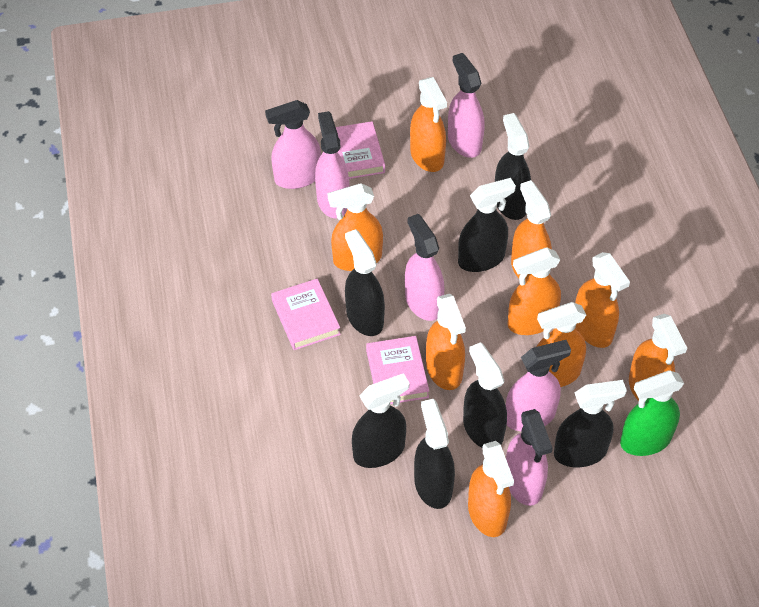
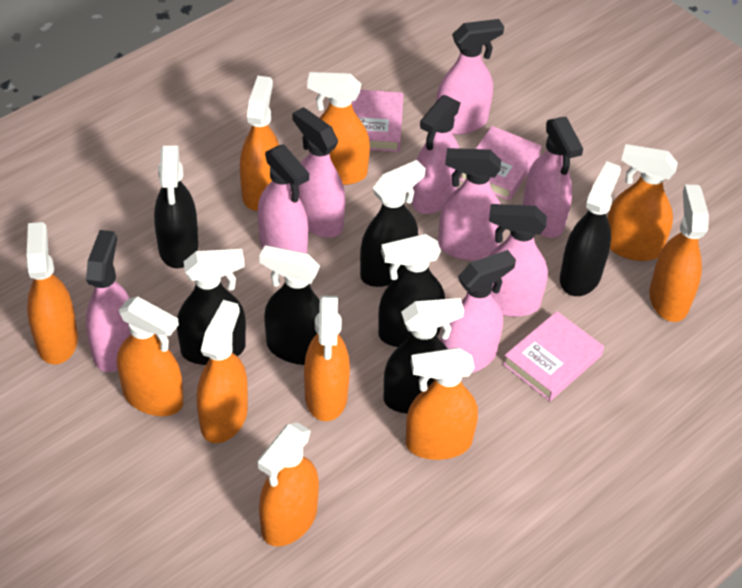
green spray bottle: [620,370,684,456] = 1 -> none = 0
orange spray bottle: [328,183,383,271] [410,77,447,172] [426,294,466,390] [468,441,514,537] [507,248,561,335] [511,180,552,279] [536,302,586,387] [575,252,630,348] [629,314,687,401] = 9 -> [26,222,78,365] [117,296,183,416] [197,300,248,443] [240,76,279,211] [257,422,319,547] [304,296,350,421] [307,72,370,185] [405,348,478,460] [607,144,678,261] [649,185,709,322] = 10
pink spray bottle: [265,100,321,189] [315,111,349,218] [405,214,445,321] [448,53,485,158] [506,340,571,431] [506,409,553,506] = 6 -> [86,230,131,372] [258,144,309,253] [293,107,345,238] [412,95,461,214] [436,19,504,135] [438,148,501,261] [440,250,516,373] [488,204,548,317] [523,117,583,238] = 9

